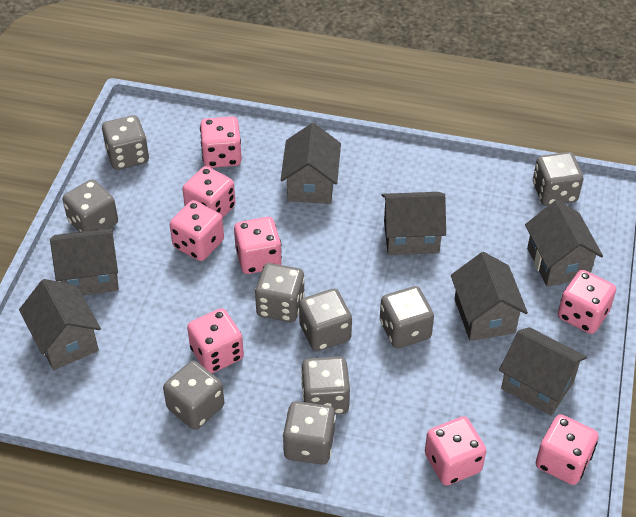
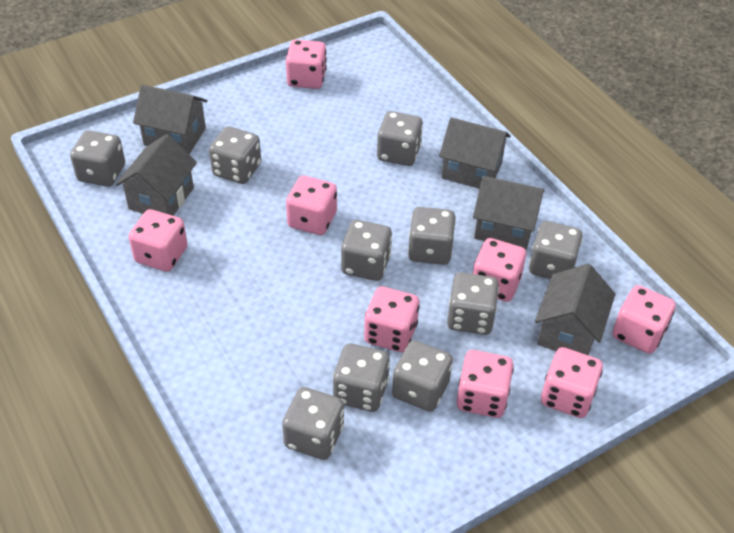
grey dice: [63,179,118,232] [102,115,149,170] [163,361,224,430] [255,263,305,322] [283,401,335,465] [299,289,352,351] [301,356,350,415] [380,286,434,348] [533,152,583,206] = 9 -> [70,131,125,187] [209,126,261,184] [282,387,344,460] [333,343,390,412] [341,220,392,281] [377,111,423,166] [392,340,453,412] [408,207,456,265] [447,272,499,335] [529,221,583,279] = 10
grey house: [19,279,101,370] [50,228,119,295] [281,123,341,204] [382,192,446,255] [451,252,528,341] [499,327,587,416] [525,200,603,287] = 7 -> [115,134,197,216] [133,85,208,155] [439,117,511,189] [473,176,544,250] [535,264,615,356] = 5

